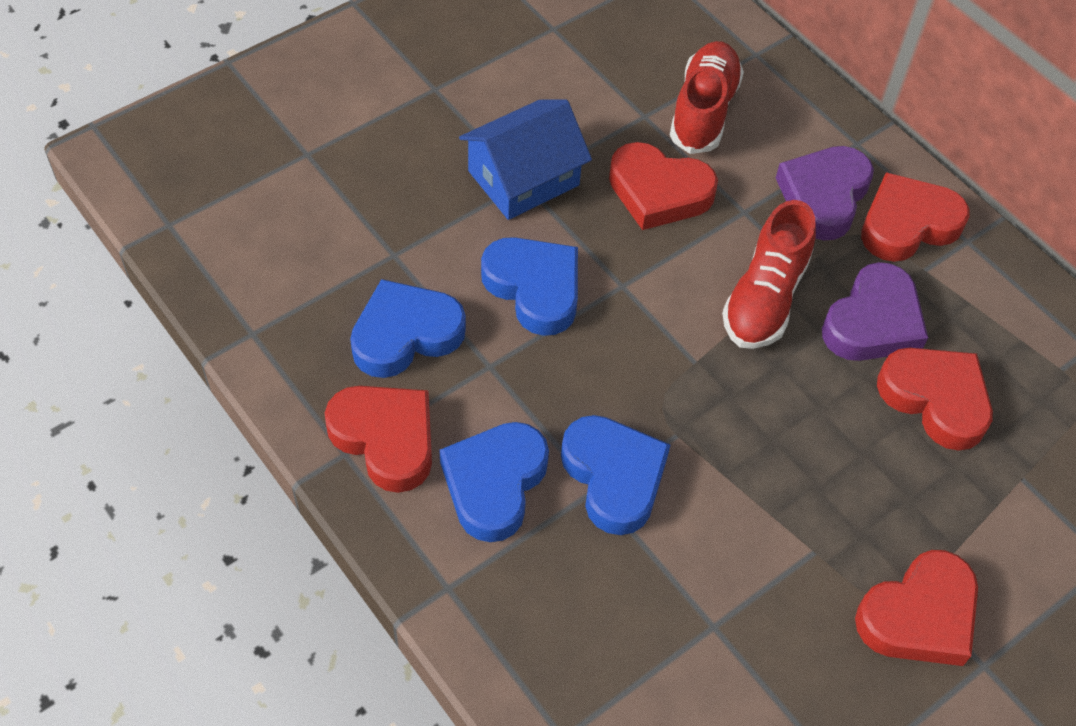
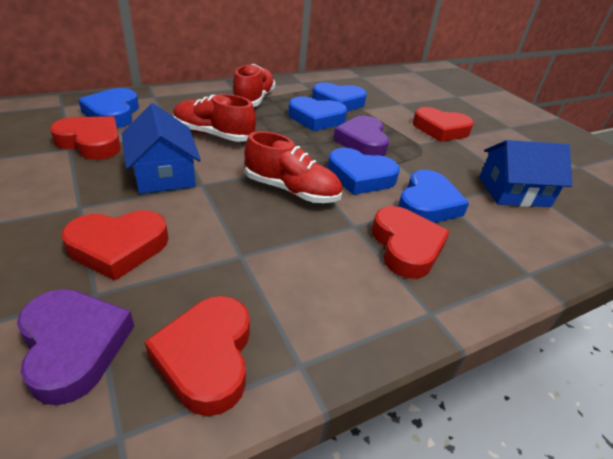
blue heart: [350,279,466,378] [440,422,549,542] [481,237,578,336] [561,415,670,535] = 4 -> [78,88,139,128] [288,96,347,131] [312,83,367,111] [328,148,400,195] [398,170,469,223] = 5
blue house: [459,99,592,220] = 1 -> [122,103,201,194] [480,140,573,207] = 2
red shoe: [670,41,744,154] [722,200,816,349] = 2 -> [173,94,256,142] [233,64,275,107] [244,131,342,203] = 3

